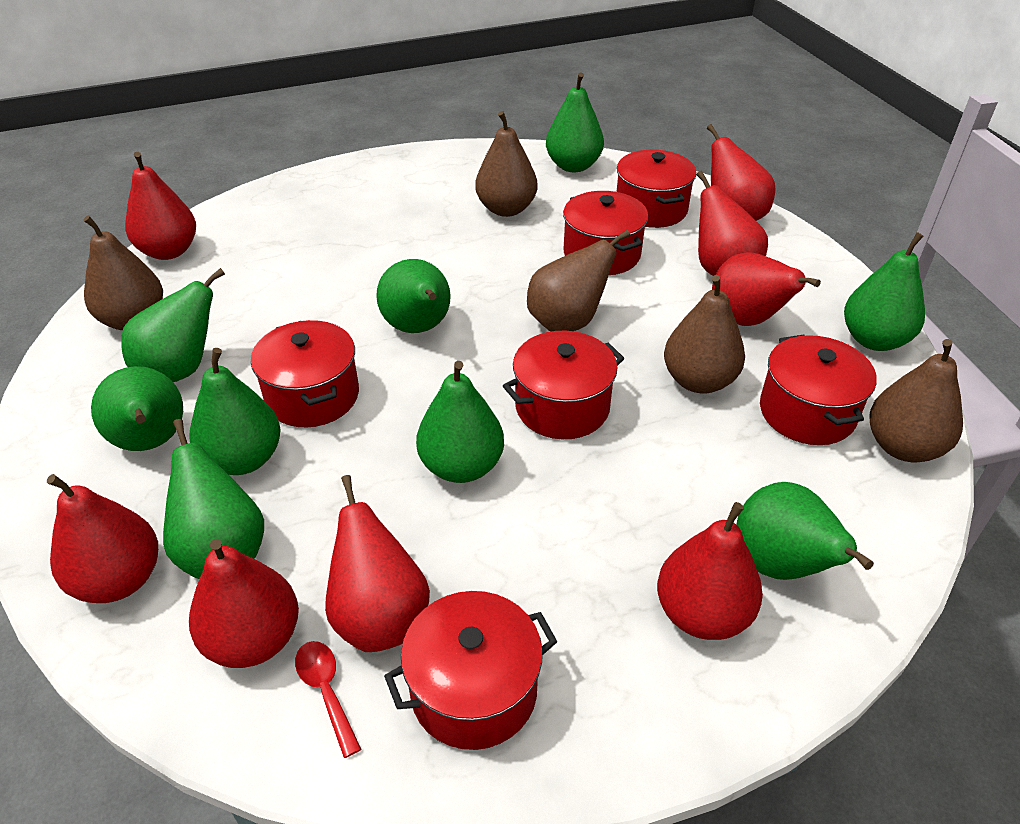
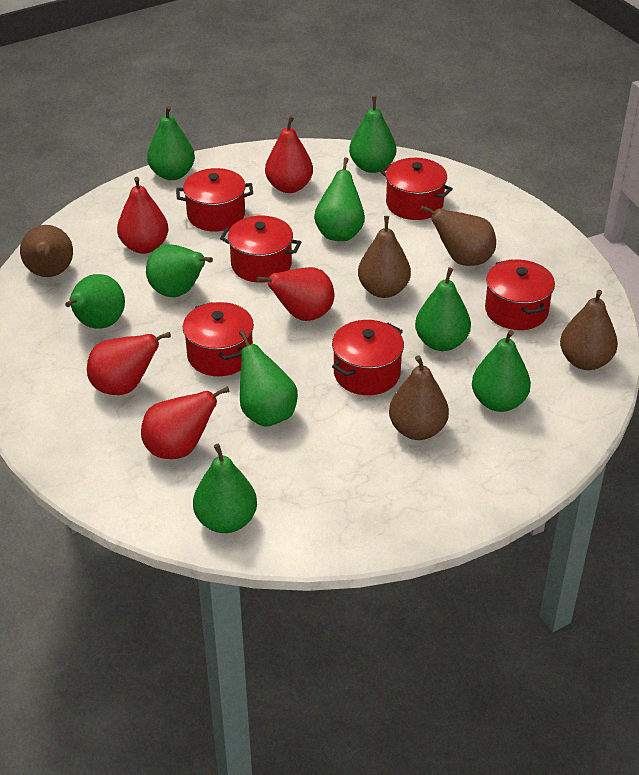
red pear: [47,474,158,603] [125,152,196,260] [189,539,299,668] [325,475,430,652] [657,502,763,640] [697,171,768,276] [707,124,775,221] [712,252,821,326] = 8 -> [87,332,171,395] [117,177,168,254] [141,386,229,459] [256,267,335,321] [265,116,313,193] = 5
red spoon: [295,641,361,758] = 1 -> none = 0

